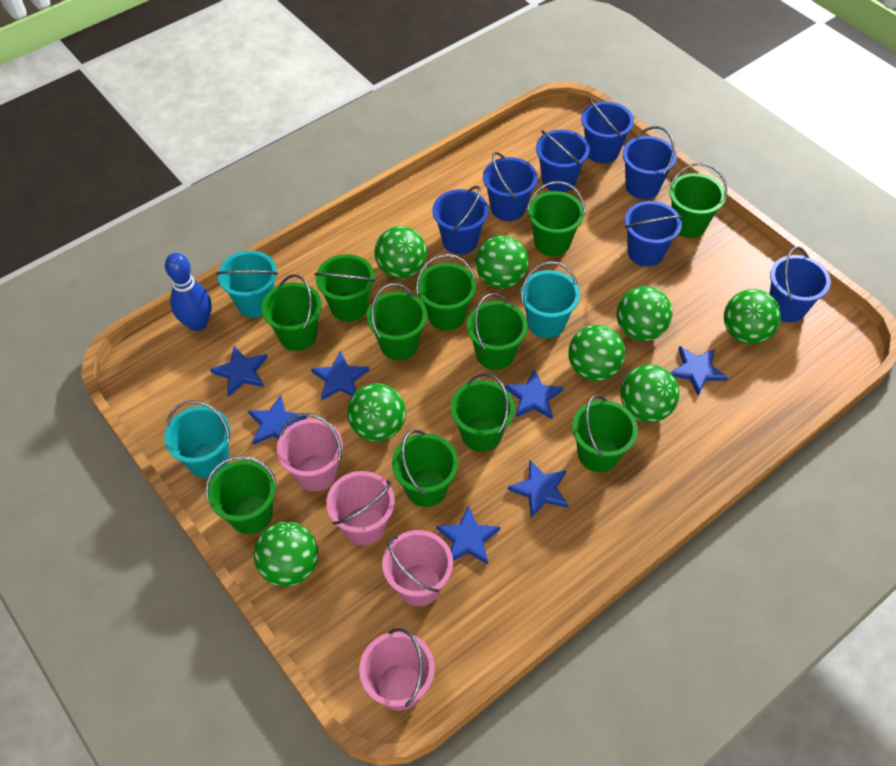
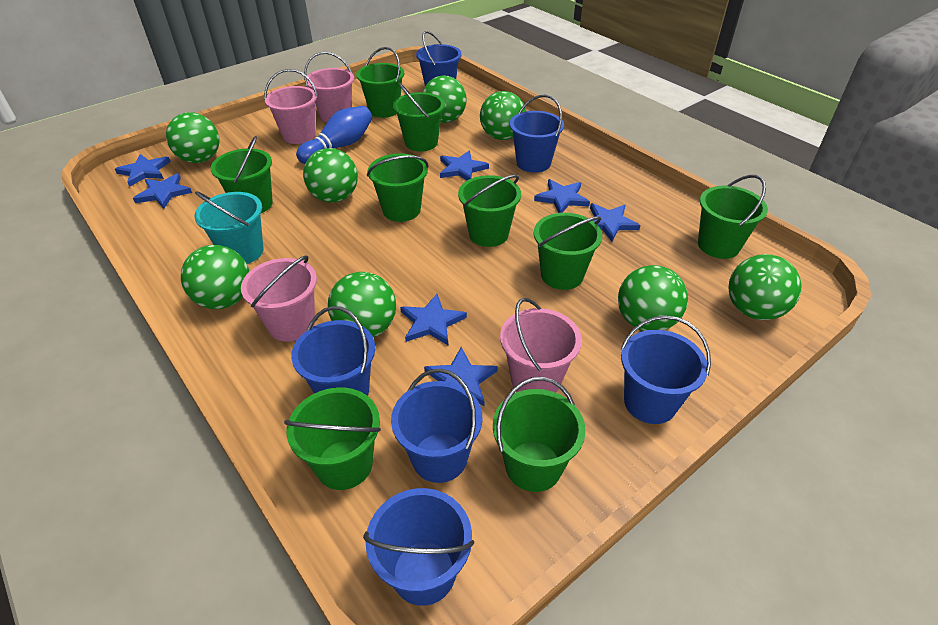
blue bucket: [433,186,488,254] [483,152,538,221] [536,130,590,192] [581,99,634,163] [623,126,677,199] [625,201,683,267] [769,247,831,322] = 7 -> [291,306,375,396] [363,488,474,606] [391,369,483,483] [416,31,462,86] [510,94,564,173] [621,315,711,424] = 6
green bucket: [205,456,277,534] [261,274,322,351] [314,254,375,322] [367,283,427,360] [392,430,458,507] [416,254,476,331] [451,373,515,452] [467,293,528,370] [527,181,585,256] [572,395,638,472] [669,163,727,238] = 11 -> [211,136,273,213] [284,387,381,490] [356,47,404,118] [367,154,428,222] [393,83,445,152] [458,175,521,247] [493,377,586,492] [534,213,602,290] [698,175,768,259] = 9
turquoise bucket: [164,400,231,478] [216,250,278,318] [520,261,580,338] = 3 -> [194,191,264,264] = 1

